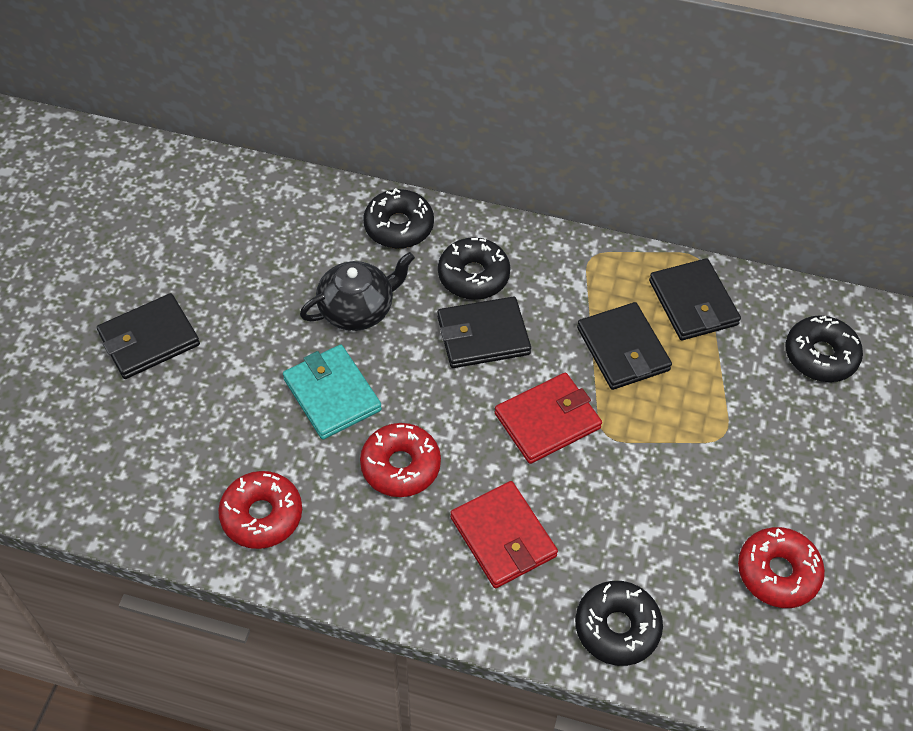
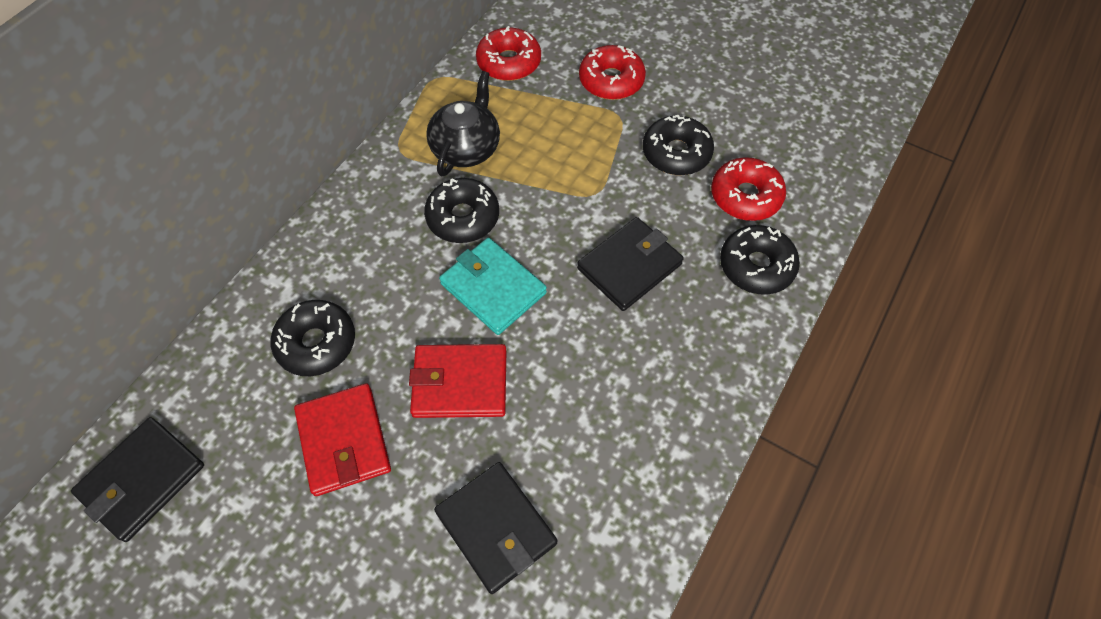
black wallet: [97,293,200,379] [438,297,531,368] [577,302,672,390] [649,258,741,340] = 4 -> [71,417,204,542] [434,462,557,594] [577,217,684,311] = 3

